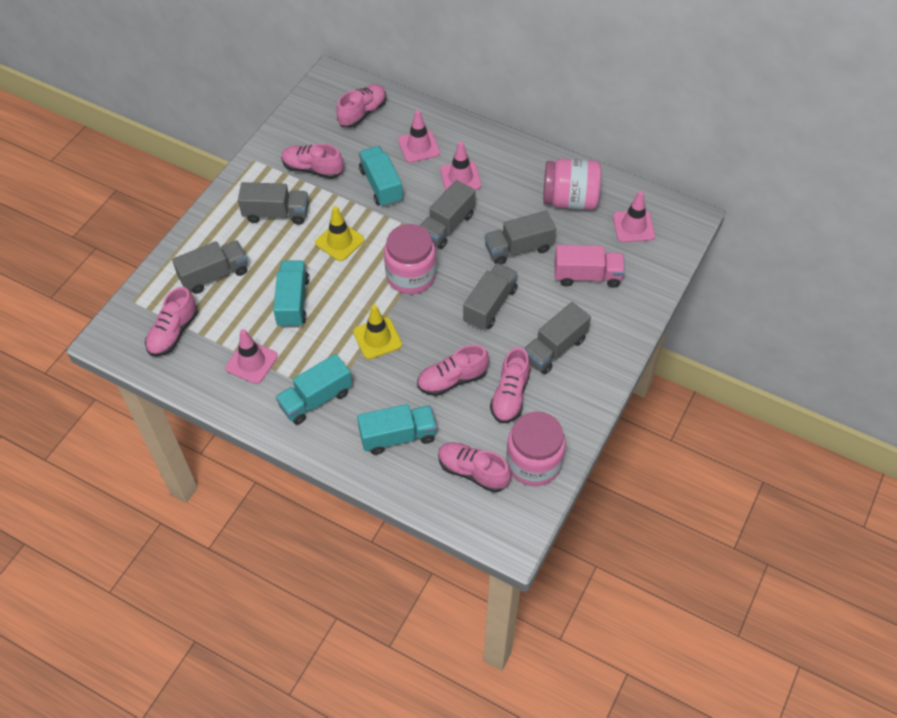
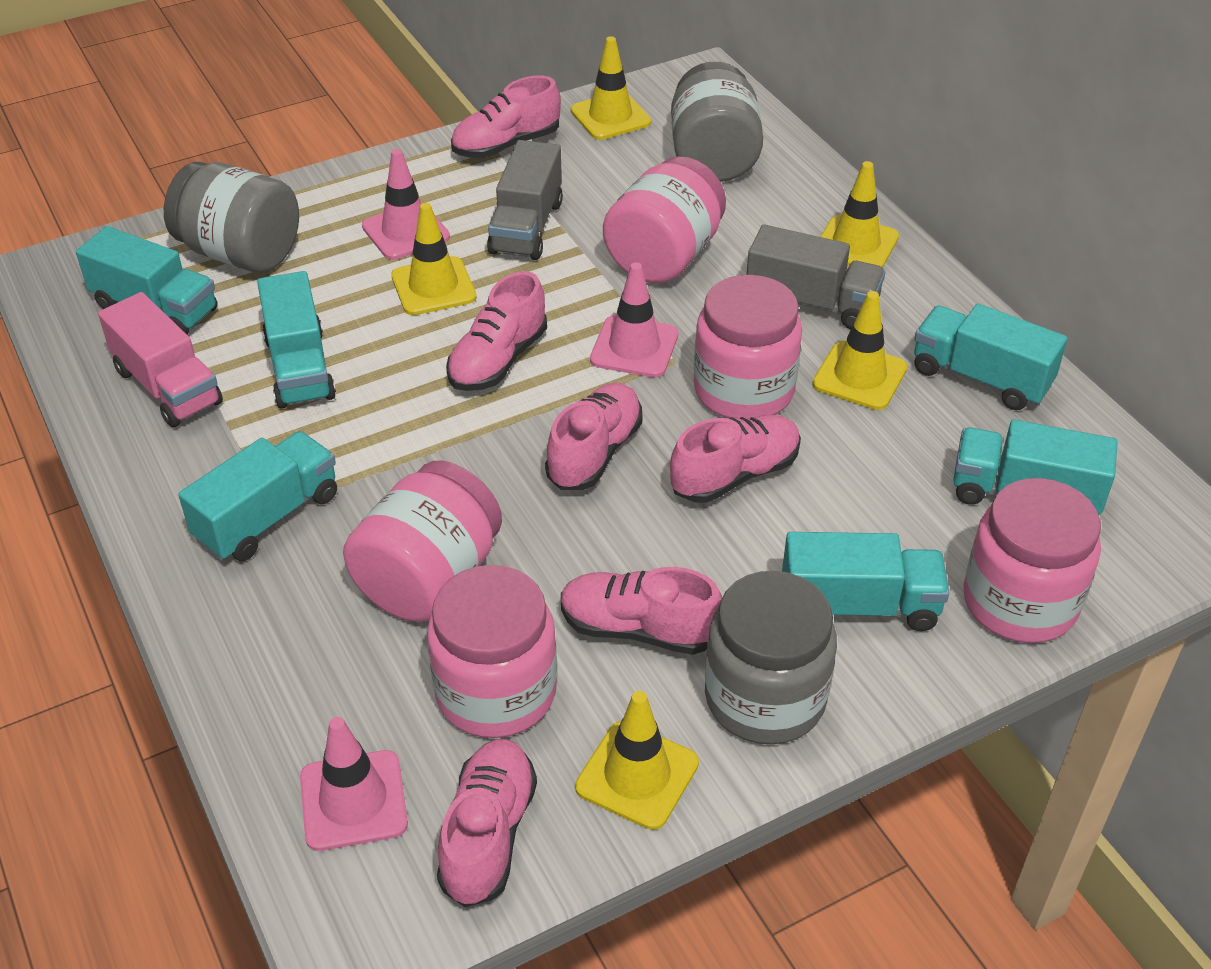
grey jar: none = 0 -> [164,162,299,273] [671,62,763,182] [705,571,837,744] = 3
grey truck: [172,240,248,294] [238,182,308,225] [420,180,476,249] [463,263,518,330] [484,211,556,265] [524,302,591,374] = 6 -> [487,140,563,260] [746,225,886,329] = 2
pink jar: [384,224,436,294] [506,412,566,486] [543,159,601,210] = 3 -> [343,461,502,622] [427,565,557,738] [603,156,726,284] [694,275,802,419] [964,478,1101,643] = 5
pink traffic cone: [225,329,278,384] [398,110,440,163] [440,142,481,191] [613,191,655,242] = 4 -> [300,717,408,851] [362,149,450,260] [590,262,679,378] = 3
turquoise truck: [273,261,309,327] [276,354,352,425] [357,404,437,455] [359,146,403,207] = 4 -> [76,226,217,334] [178,431,337,561] [257,271,336,409] [782,532,950,631] [914,304,1068,410] [953,420,1118,515] = 6
yellow traffic cone: [315,206,365,261] [353,305,402,359] = 2 -> [391,203,477,315] [571,36,651,140] [575,691,699,830] [812,291,908,410] [820,161,899,268] = 5

